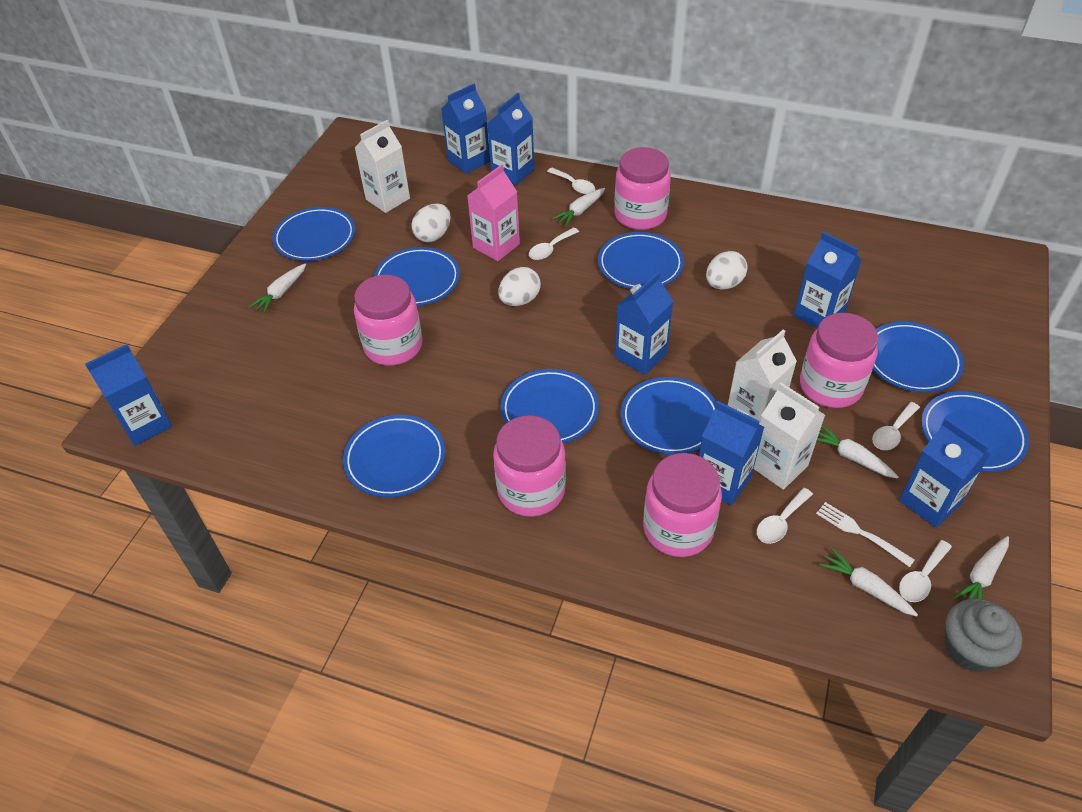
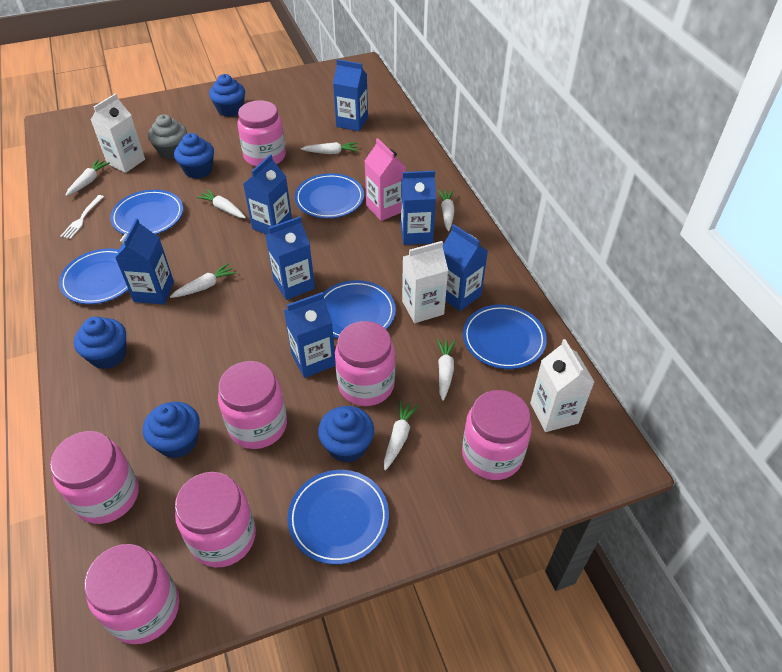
blue cupcake: none = 0 -> [74,317,126,369] [143,402,200,458] [174,133,214,179] [209,74,245,117] [318,406,374,463] = 5
blue plate: [272,207,355,261] [343,415,445,497] [374,247,460,306] [501,369,599,443] [598,232,684,289] [621,377,716,455] [873,322,964,392] [921,391,1029,472] = 8 -> [59,249,128,304] [110,190,183,234] [288,470,389,565] [295,173,364,219] [323,280,396,338] [463,305,547,369] = 6
pink jar: [354,275,422,366] [493,415,566,517] [614,147,671,230] [643,453,722,557] [800,313,878,408] = 5 -> [50,431,139,524] [84,544,179,644] [175,472,256,568] [218,361,287,449] [238,100,286,167] [335,321,395,406] [462,390,532,480] = 7
white carrot: [249,263,306,314] [552,188,605,226] [817,425,898,479] [819,548,918,616] [953,536,1009,599] = 5 -> [66,159,110,196] [170,263,237,298] [196,189,246,218] [301,142,358,154] [384,400,419,470] [437,339,456,401] [438,190,455,231] = 7
white egg: [412,204,451,242] [499,267,541,306] [706,251,748,290] = 3 -> none = 0
white spoon: [529,227,579,260] [547,168,595,194] [757,488,813,544] [872,402,920,450] [899,540,952,602] = 5 -> none = 0

